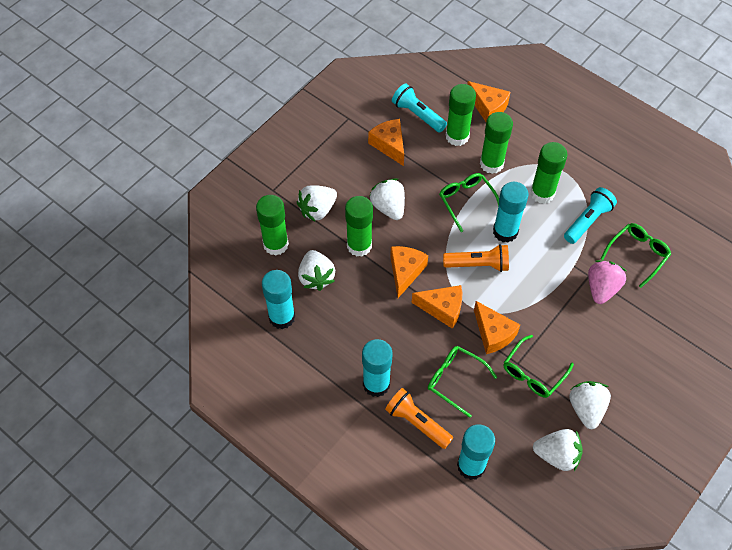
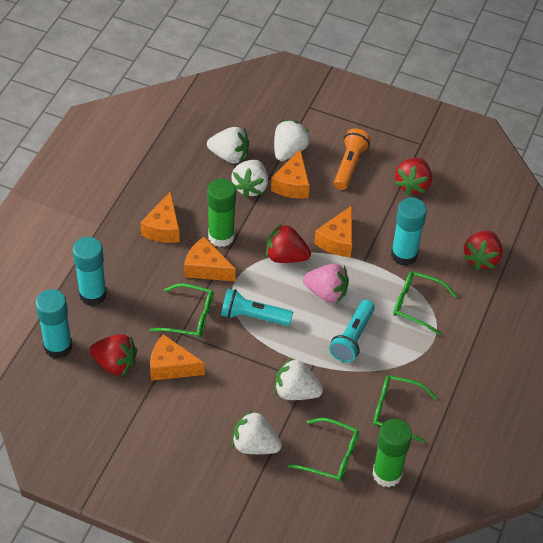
green glue stick: [256,195,289,256] [345,196,373,257] [446,84,476,146] [480,112,513,174] [530,142,567,204] = 5 -> [207,178,236,247] [372,419,412,487] = 2
orange flashlight: [385,388,453,449] [443,244,509,272] = 2 -> [334,128,371,190] = 1
red strawberry: none = 0 -> [89,334,137,376] [266,224,311,263] [395,158,432,196] [464,231,502,270] = 4
turquoise glue stick: [262,270,295,329] [362,339,392,397] [457,424,495,480] [493,182,529,243] = 4 -> [35,289,72,359] [73,237,107,306] [391,197,427,266] = 3

